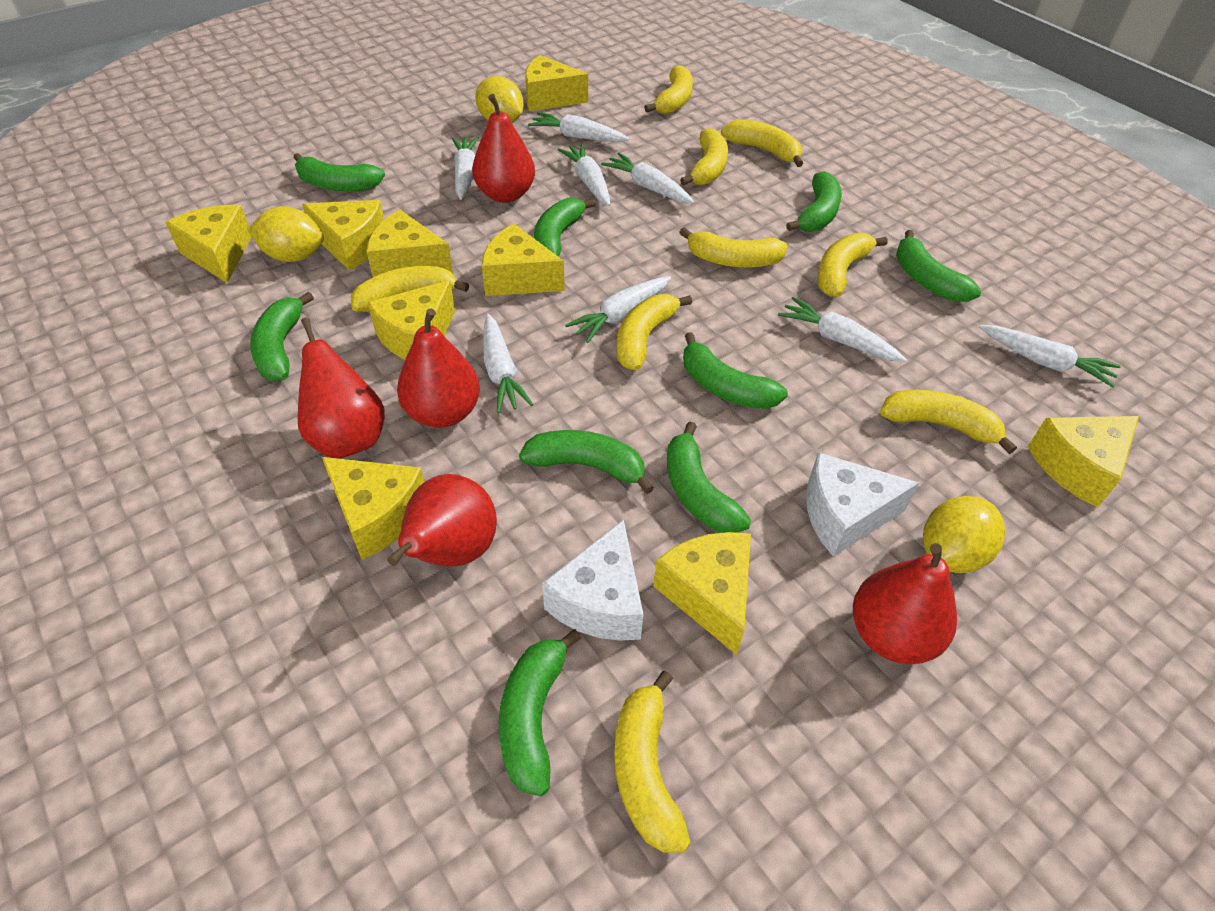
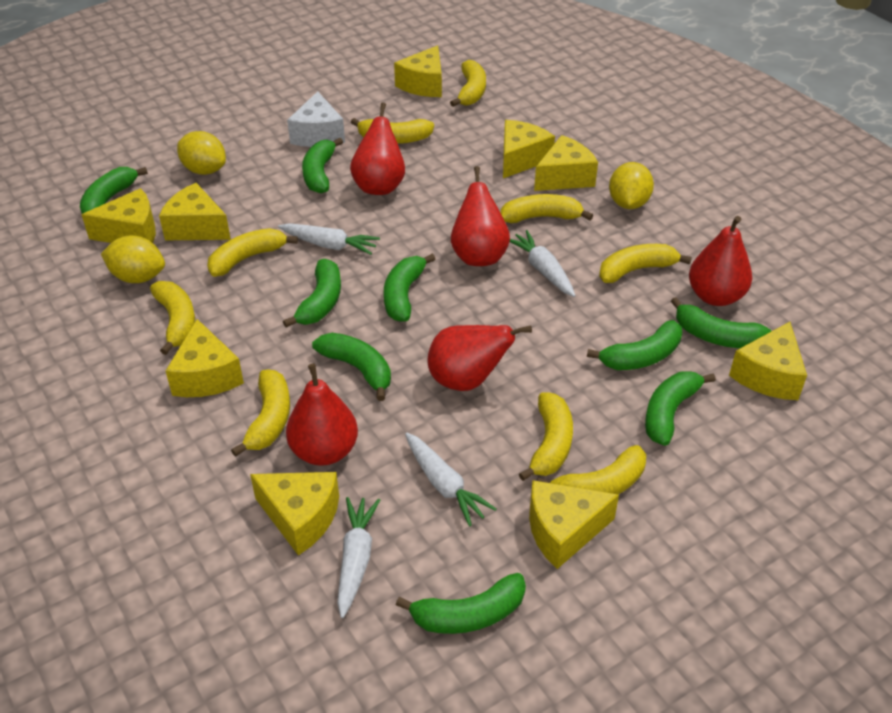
white carrot: [452,137,479,200] [483,314,533,413] [528,112,629,142] [558,144,610,206] [565,276,671,343] [601,153,694,204] [778,297,907,362] [979,325,1121,388] = 8 -> [278,223,380,255] [337,497,380,618] [405,432,496,527] [510,230,576,297] = 4
white cheese: [542,519,644,641] [806,452,919,557] = 2 -> [287,91,345,147] = 1

